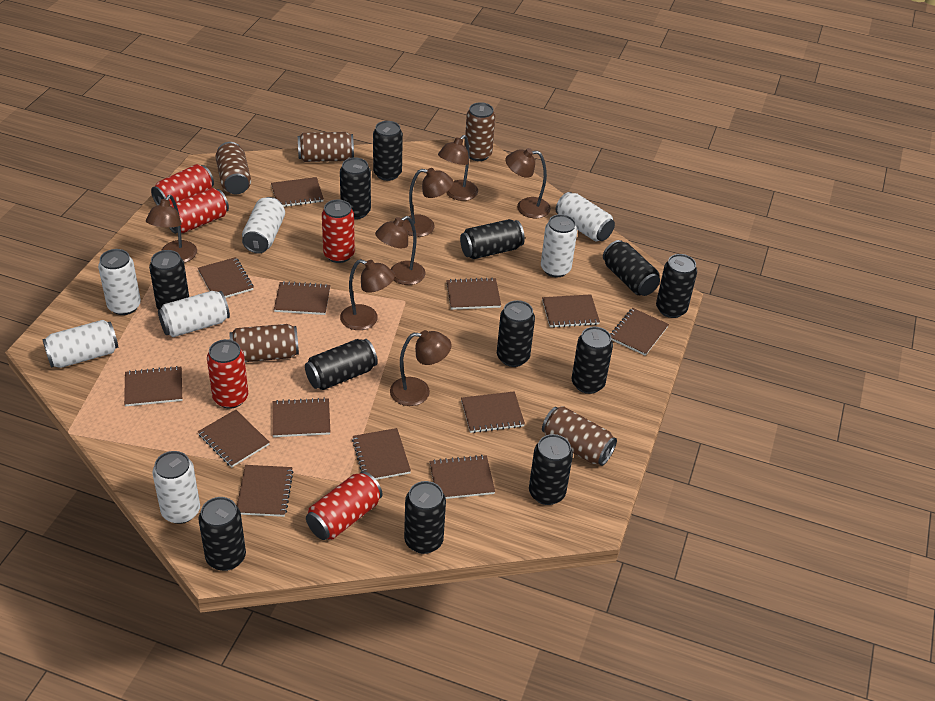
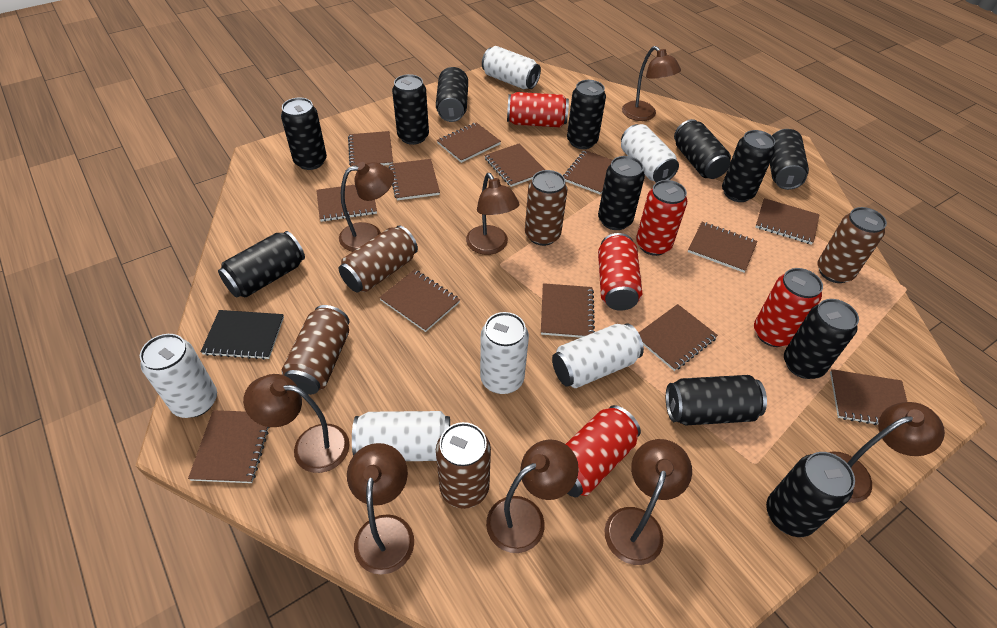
black notebook: none = 0 -> [201,310,284,360] = 1
brown lamp: [146,195,197,263] [340,259,395,330] [375,216,425,285] [390,330,452,406] [403,168,453,237] [438,135,478,201] [505,148,551,218] = 7 -> [243,374,349,473] [339,162,394,252] [347,443,414,575] [466,173,520,255] [486,439,579,553] [604,439,692,565] [622,46,681,121] [829,402,945,503] = 8
white can: [42,320,118,368] [98,249,141,315] [152,451,200,524] [158,291,230,337] [242,197,285,254] [541,214,577,277] [556,192,615,241] = 7 -> [140,334,217,418] [352,411,450,461] [480,312,529,394] [482,46,541,89] [552,323,644,388] [621,124,679,182] = 6

